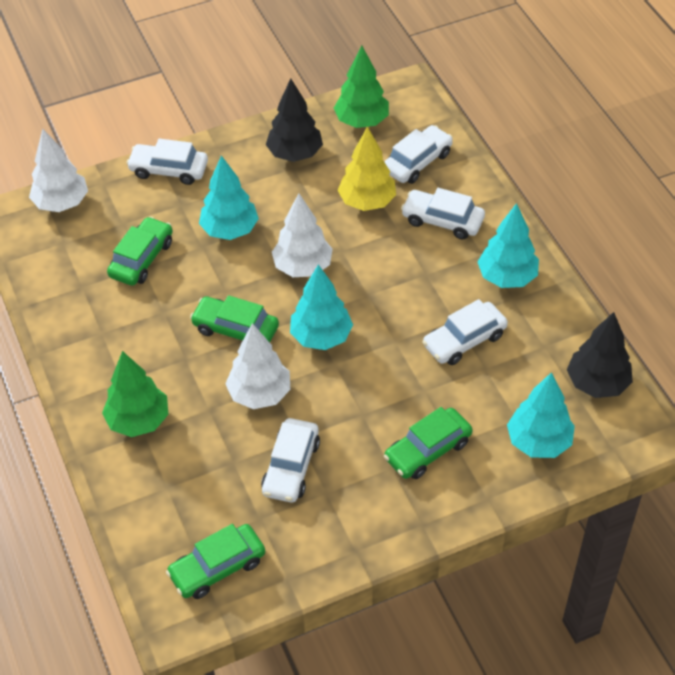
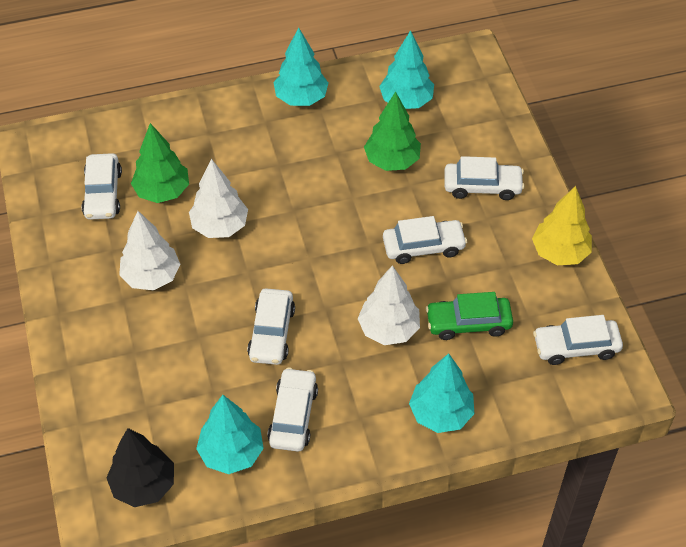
black tree: [266,78,323,162] [567,312,633,398] = 2 -> [106,428,174,507] = 1
green car: [107,217,173,286] [166,524,265,599] [190,295,279,342] [384,407,473,479] = 4 -> [426,292,513,340] = 1
white car: [126,139,208,185] [261,418,320,502] [384,125,453,184] [401,188,485,240] [422,299,508,365] = 5 -> [82,153,122,220] [247,288,295,365] [267,367,318,451] [383,216,467,264] [445,156,524,200] [533,315,623,365] = 6

